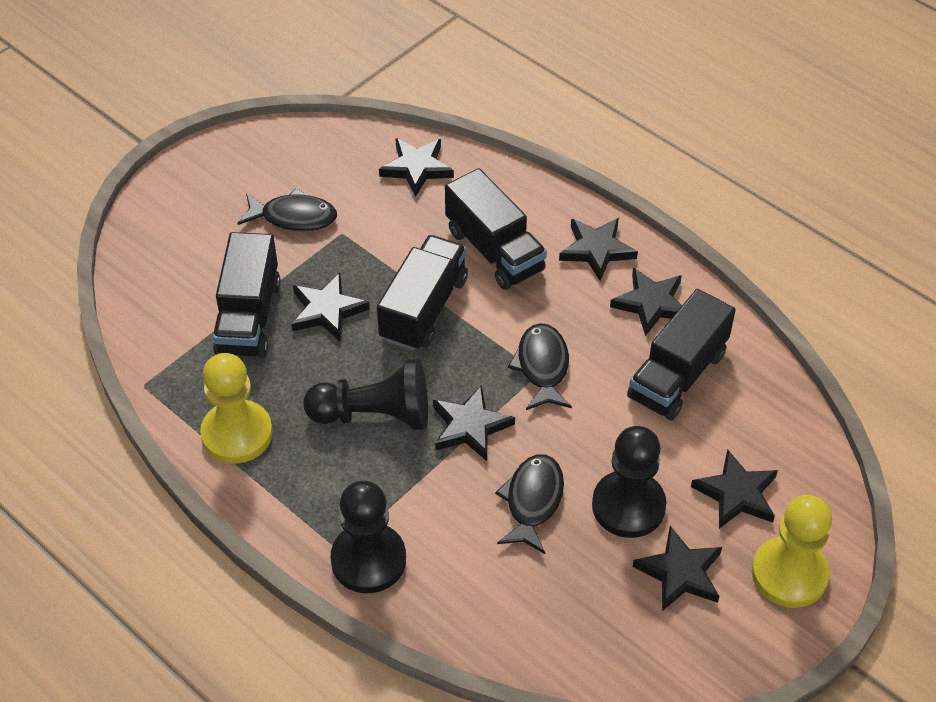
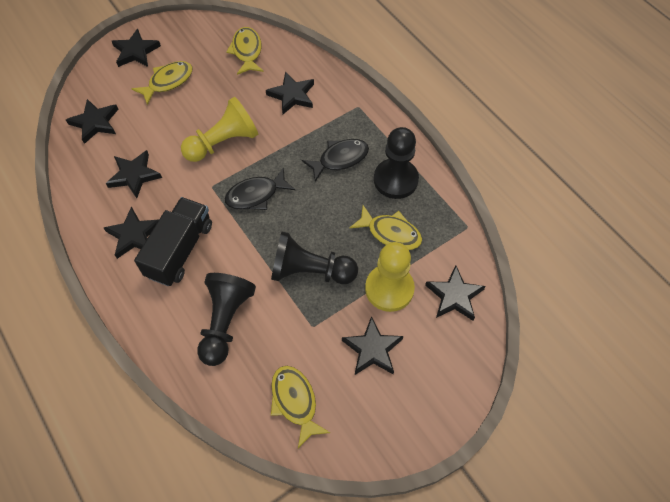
black fish: [237,188,337,231] [495,454,564,554] [508,323,572,410] = 3 -> [224,167,295,210] [302,139,369,182] = 2
black truck: [213,232,280,358] [377,235,468,351] [445,168,547,290] [627,289,736,421] = 4 -> [134,197,212,286] = 1
yellow fish: none = 0 -> [132,61,193,105] [226,27,264,75] [271,366,331,448] [349,205,422,250] = 4

